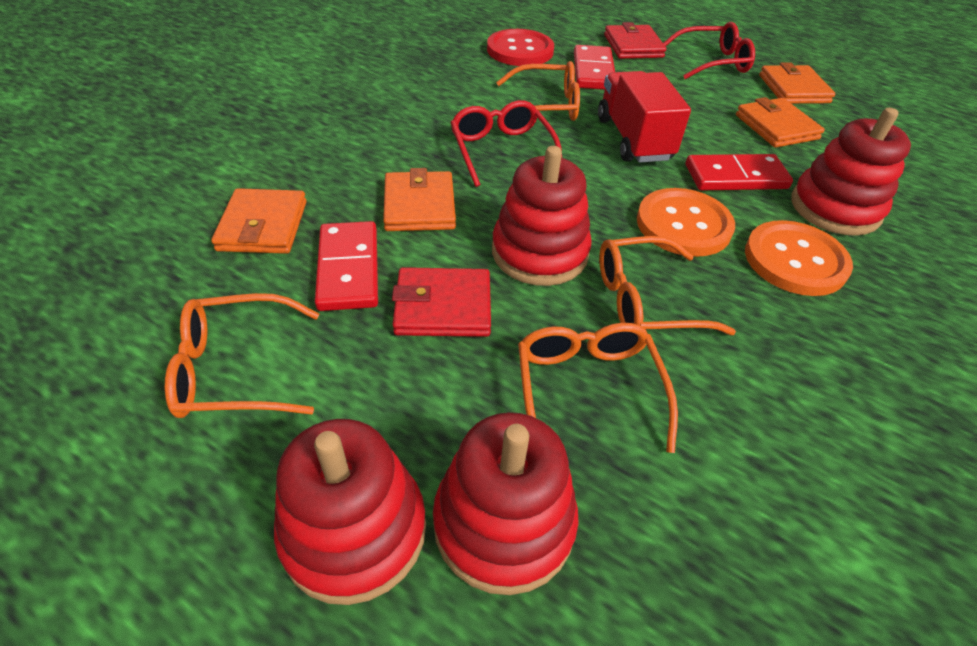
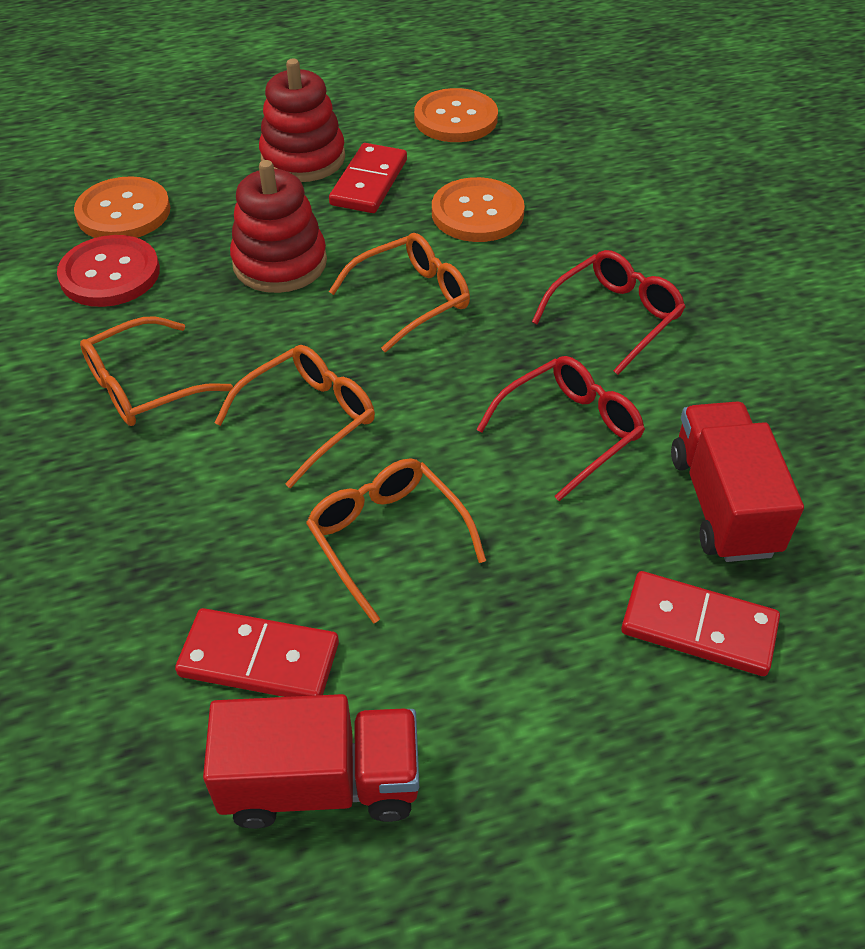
orange button: [637,188,735,257] [745,220,853,296] = 2 -> [74,176,170,238] [414,88,498,142] [432,177,525,242] = 3
orange wallet: [211,188,307,254] [383,168,456,231] [736,97,825,148] [759,62,835,104] = 4 -> none = 0
red stacking toy: [274,419,426,605] [433,412,579,595] [492,146,592,286] [791,108,911,236] = 4 -> [230,160,327,293] [259,59,345,182] = 2
red truck: [598,71,691,163] = 1 -> [203,694,419,829] [671,402,804,562] = 2
red wallet: [392,267,491,337] [604,22,666,59] = 2 -> none = 0

